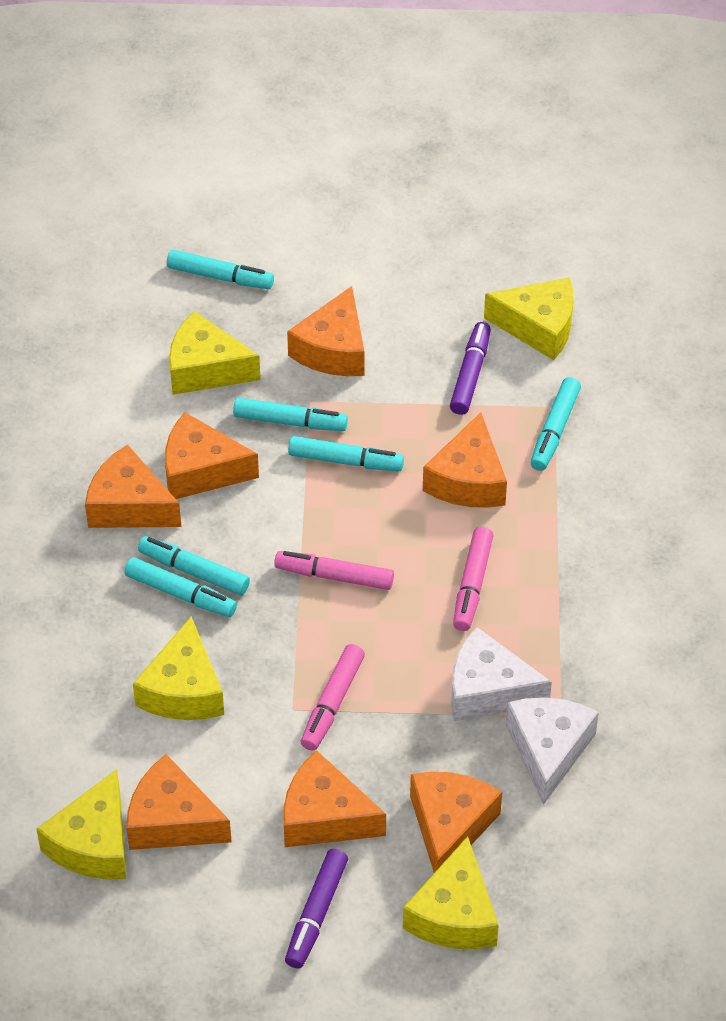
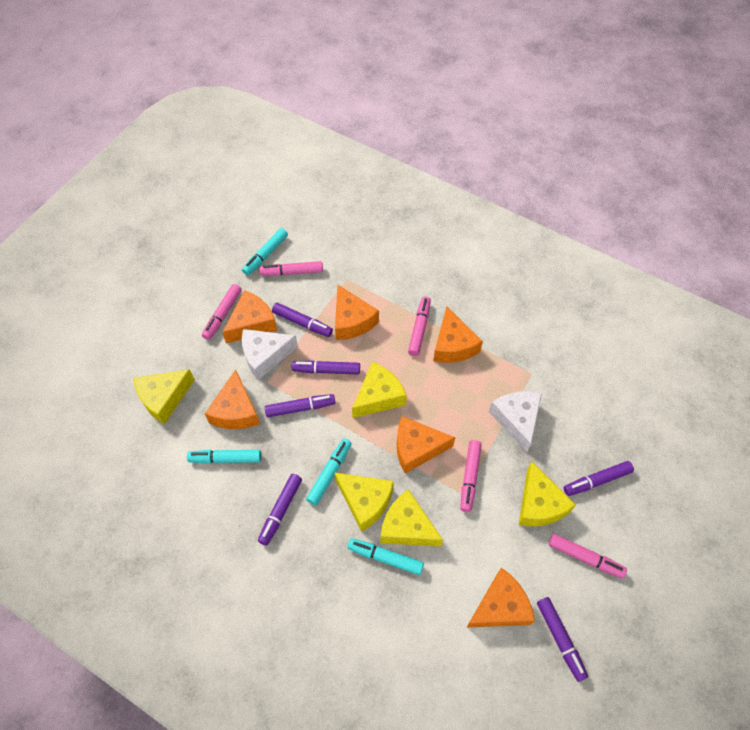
orange cheese: [85,444,181,528] [126,754,232,850] [165,412,259,499] [283,750,386,847] [287,286,364,376] [410,772,502,873] [423,412,507,508] = 7 -> [205,369,260,429] [222,290,278,344] [335,285,379,340] [397,416,455,474] [433,306,483,363] [466,568,535,628] = 6
pink marker: [274,551,394,590] [301,644,365,751] [453,527,493,631] = 3 -> [202,284,242,340] [259,261,323,276] [408,297,431,356] [460,440,482,512] [549,534,627,579] = 5
purple marker: [285,849,348,968] [450,322,491,415] = 2 -> [258,474,302,546] [265,394,335,417] [272,303,333,337] [292,360,360,374] [537,597,588,682] [564,461,634,496] = 6
turquoise marker: [124,557,237,617] [138,536,250,595] [167,250,274,289] [233,398,348,431] [288,436,404,471] [530,377,581,471] = 6 -> [187,450,261,464] [242,228,288,276] [306,439,352,505] [347,538,424,575] = 4

